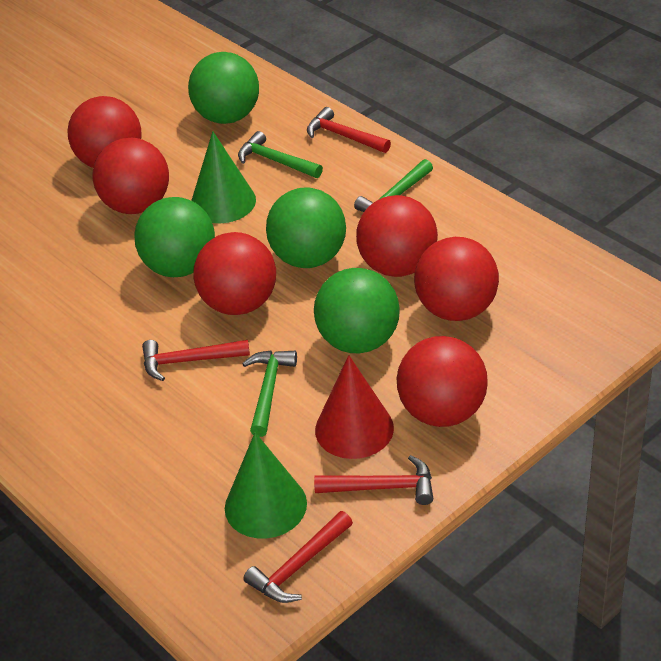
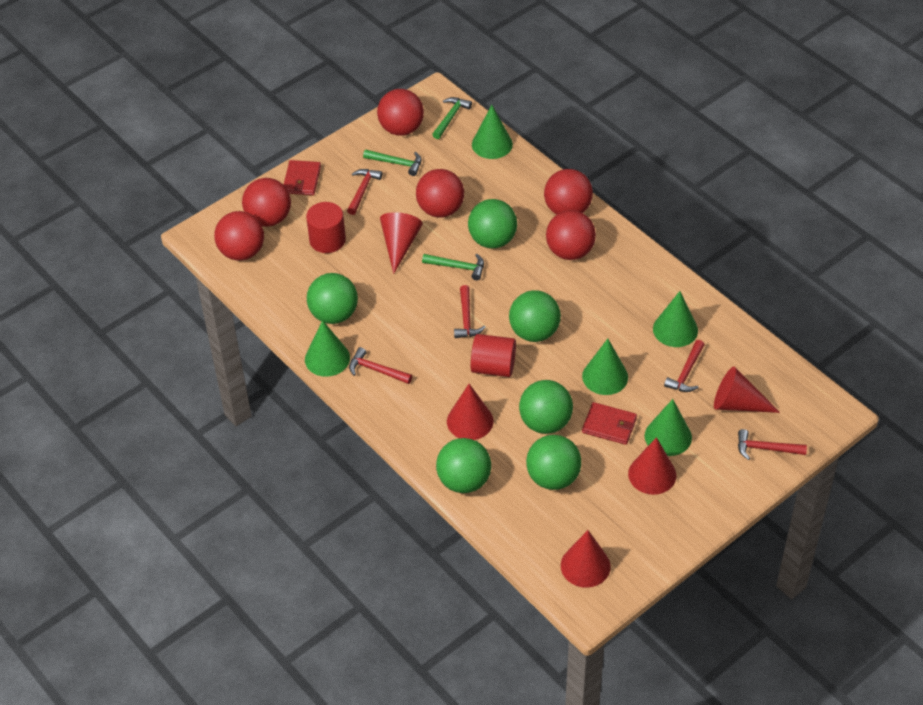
green ball: [134,197,215,277] [188,52,259,124] [266,188,346,268] [314,268,400,353] = 4 -> [307,273,358,324] [436,438,491,493] [468,199,517,248] [509,290,561,342] [519,380,573,434] [526,435,581,490] = 6
green cone: [191,131,256,223] [225,432,307,539] = 2 -> [305,320,350,377] [472,105,513,159] [582,339,628,395] [645,399,692,456] [653,291,698,347] = 5
red cone: [315,355,394,459] = 1 -> [380,212,423,274] [447,384,494,440] [561,530,611,588] [628,437,676,495] [714,366,780,413] = 5
red cylinder: none = 0 -> [306,202,346,253] [471,334,516,377] = 2
red hammer: [142,340,250,381] [243,511,353,603] [307,107,391,153] [314,455,433,505] = 4 -> [347,169,382,215] [349,347,412,384] [454,285,485,338] [664,340,705,392] [738,429,807,460] = 5
red wallet: none = 0 -> [283,160,321,195] [582,402,637,445] = 2

